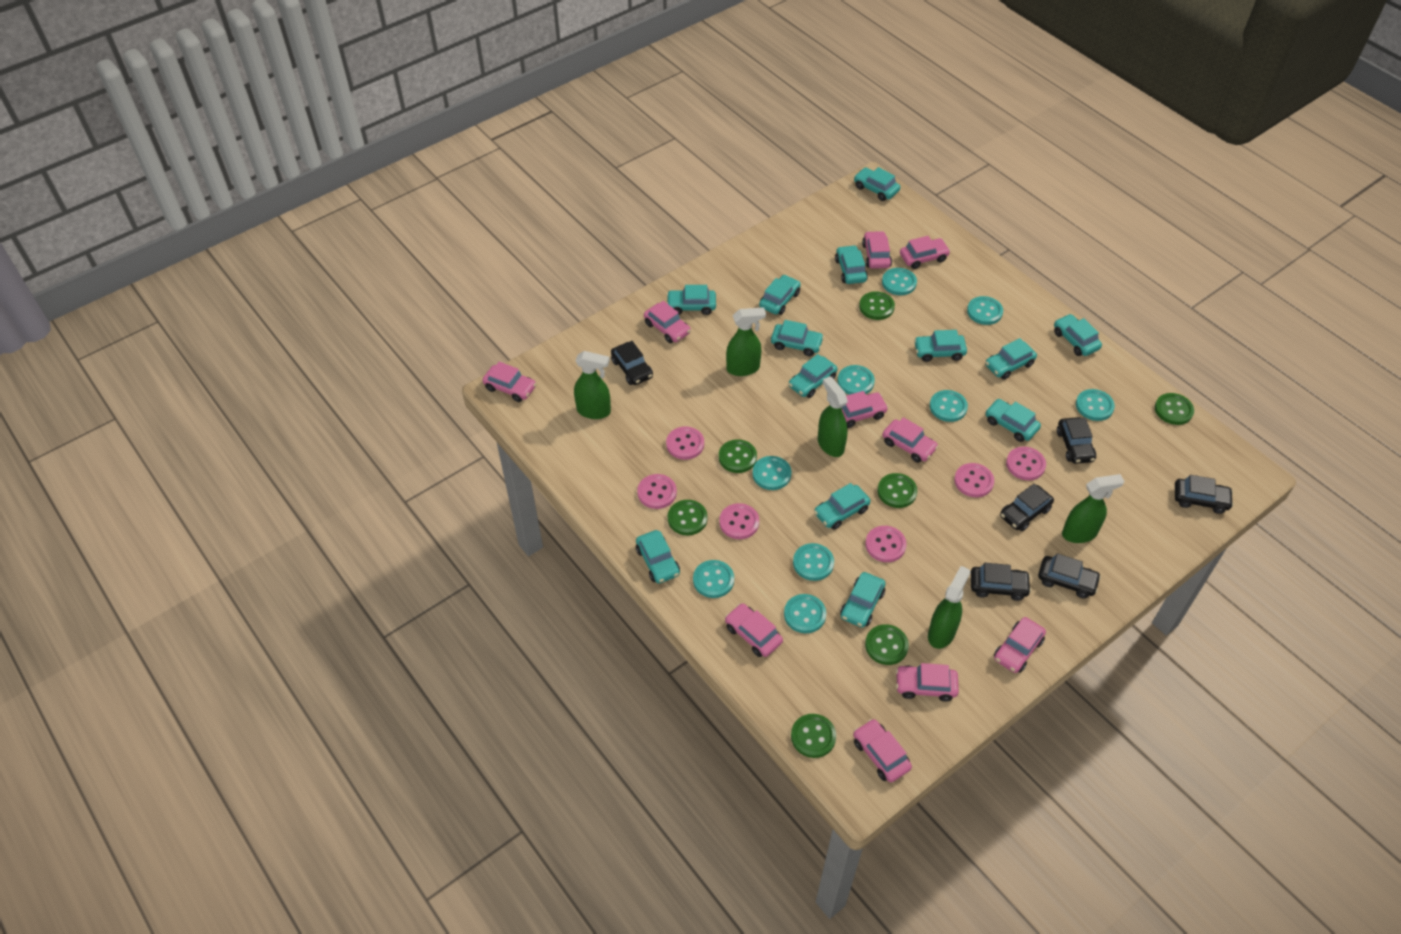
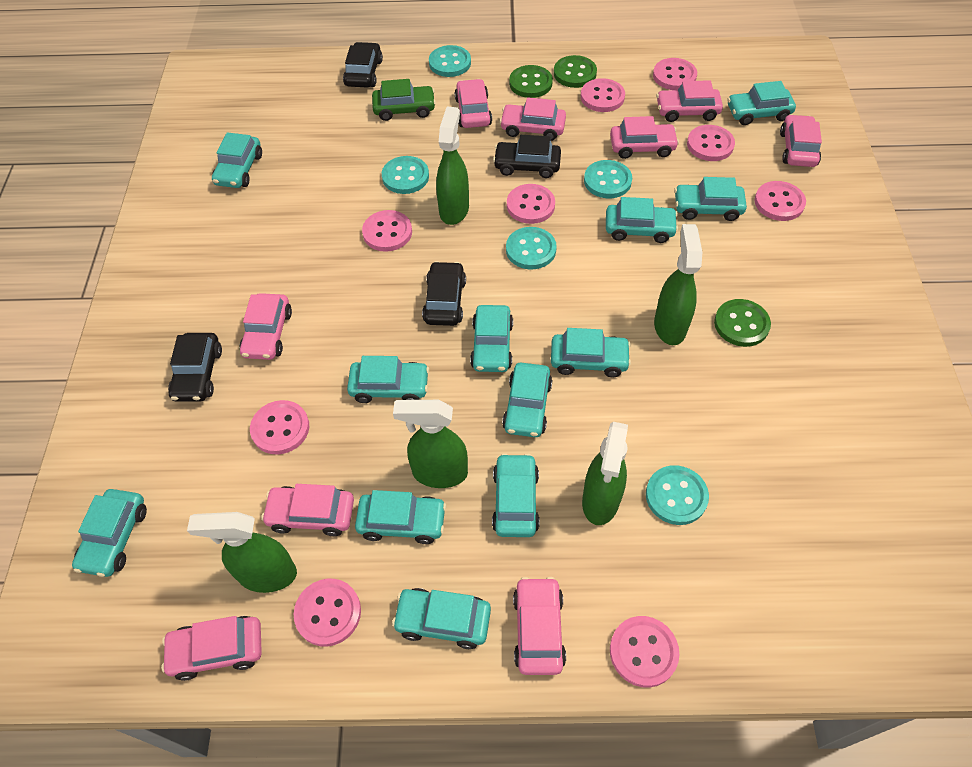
black car: [611,341,653,385] [971,563,1031,601] [1000,484,1054,531] [1038,553,1101,598] [1057,417,1096,464] [1175,475,1234,514] = 6 -> [168,333,222,402] [343,42,383,88] [422,261,466,326] [493,135,561,178] = 4
green button: [668,500,708,535] [719,439,757,473] [791,714,836,758] [859,291,895,320] [865,624,909,665] [877,473,918,508] [1155,393,1194,425] = 7 -> [509,65,553,98] [554,55,597,88] [714,299,771,347] = 3
green car: none = 0 -> [372,79,436,121] = 1
pink button: [637,474,677,509] [666,426,704,460] [719,503,759,539] [865,526,907,562] [954,463,994,497] [1006,447,1046,480] = 6 -> [250,400,309,454] [294,579,361,646] [362,210,412,252] [507,184,555,224] [581,78,625,112] [610,616,679,688] [653,58,697,90] [687,125,735,161] [754,181,806,221] = 9
pink car: [483,362,536,402] [644,301,691,343] [725,603,783,657] [842,391,888,428] [853,719,912,782] [862,231,892,269] [882,417,938,463] [896,663,959,702] [900,236,950,269] [994,617,1046,673] = 10 -> [161,616,262,681] [239,293,292,360] [261,484,354,536] [455,79,492,128] [500,97,566,141] [513,577,566,675] [610,116,679,159] [656,80,723,122] [780,114,822,167] = 9
turquoise button: [693,560,734,598] [752,456,791,490] [784,594,826,633] [793,543,834,581] [838,365,875,395] [882,268,917,295] [930,390,968,422] [967,296,1003,325] [1076,389,1115,421] = 9 -> [382,156,429,194] [429,45,471,77] [506,227,557,269] [584,160,632,198] [646,465,709,525] = 5
turquoise car: [636,530,680,584] [666,285,716,315] [759,275,801,315] [771,320,824,356] [789,354,838,398] [814,483,871,530] [835,245,868,284] [840,572,885,628] [854,167,900,201] [914,330,967,362] [985,338,1037,380] [986,399,1041,442] [1054,314,1102,356] = 13 -> [72,489,147,577] [212,132,262,188] [347,356,429,403] [355,490,446,544] [392,588,491,649] [470,305,513,372] [492,453,540,537] [502,363,552,437] [551,328,631,377] [606,197,678,243] [674,177,747,221] [727,81,796,125] = 12

